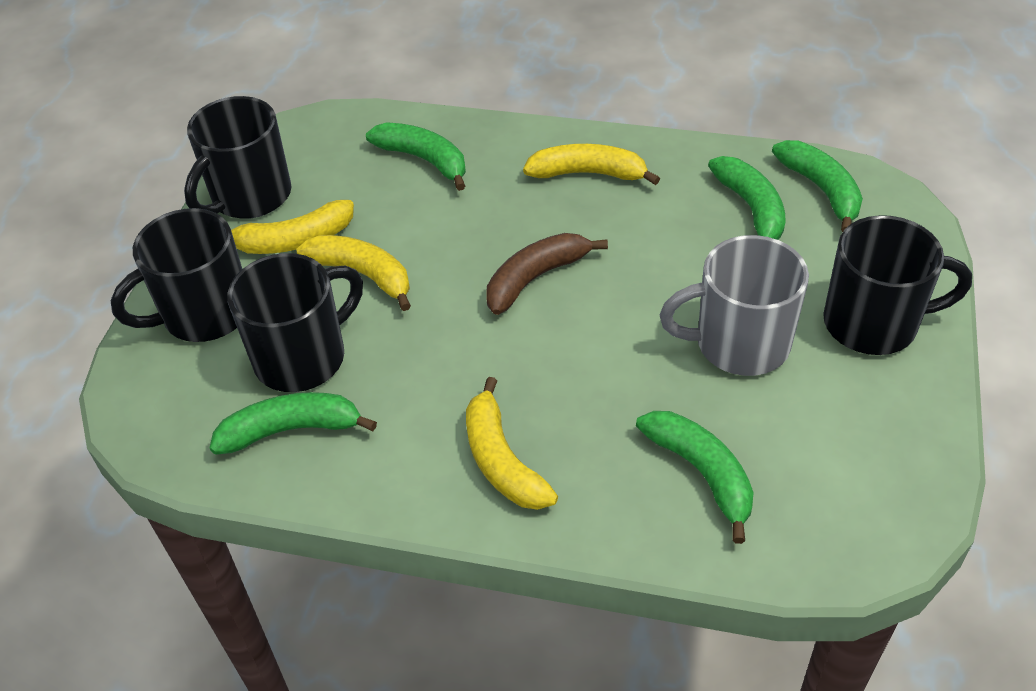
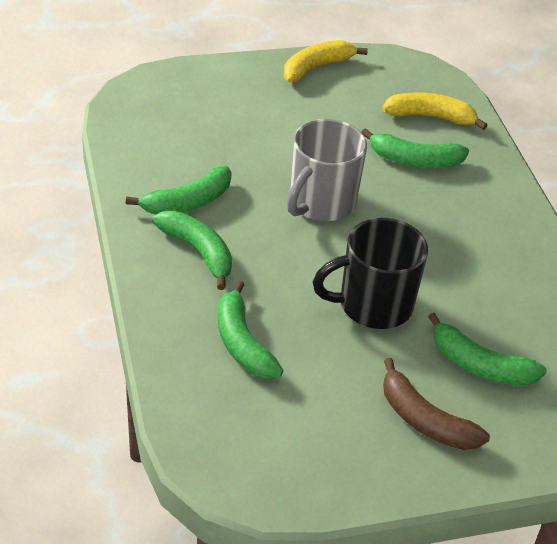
black mug: [110,208,242,342] [184,96,291,219] [227,253,363,392] [823,215,972,355] = 4 -> [313,218,428,329] = 1
yellow banana: [231,200,354,254] [296,235,411,311] [466,377,558,510] [523,144,660,185] = 4 -> [284,40,368,83] [382,92,488,130] = 2

